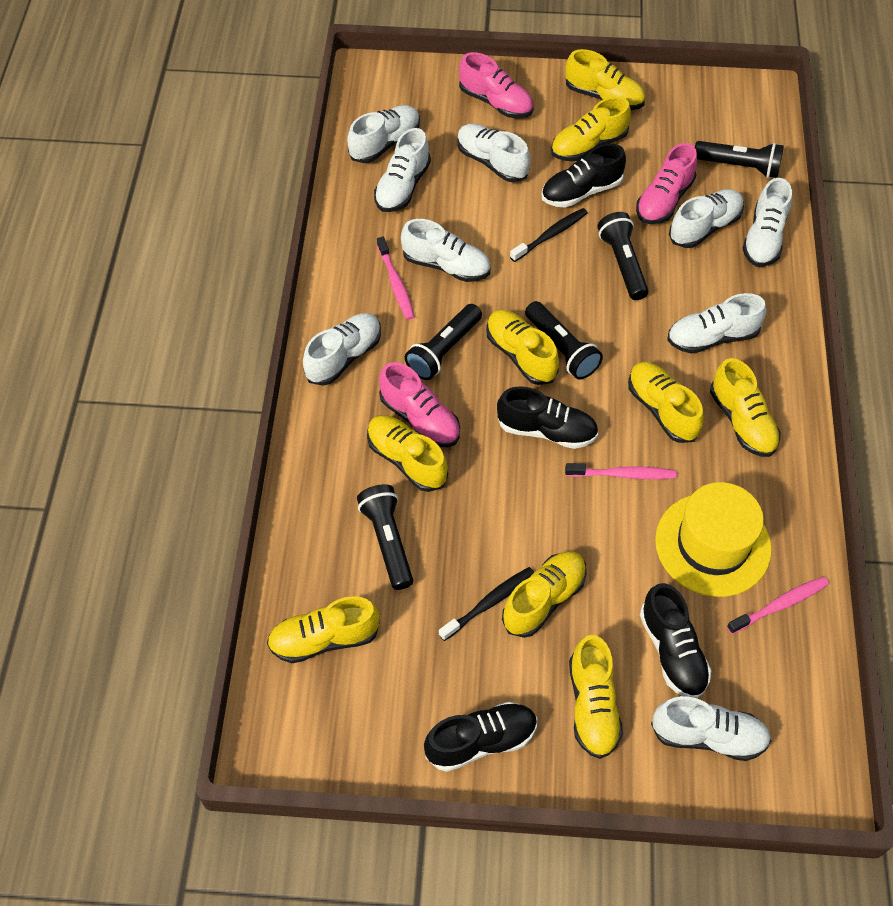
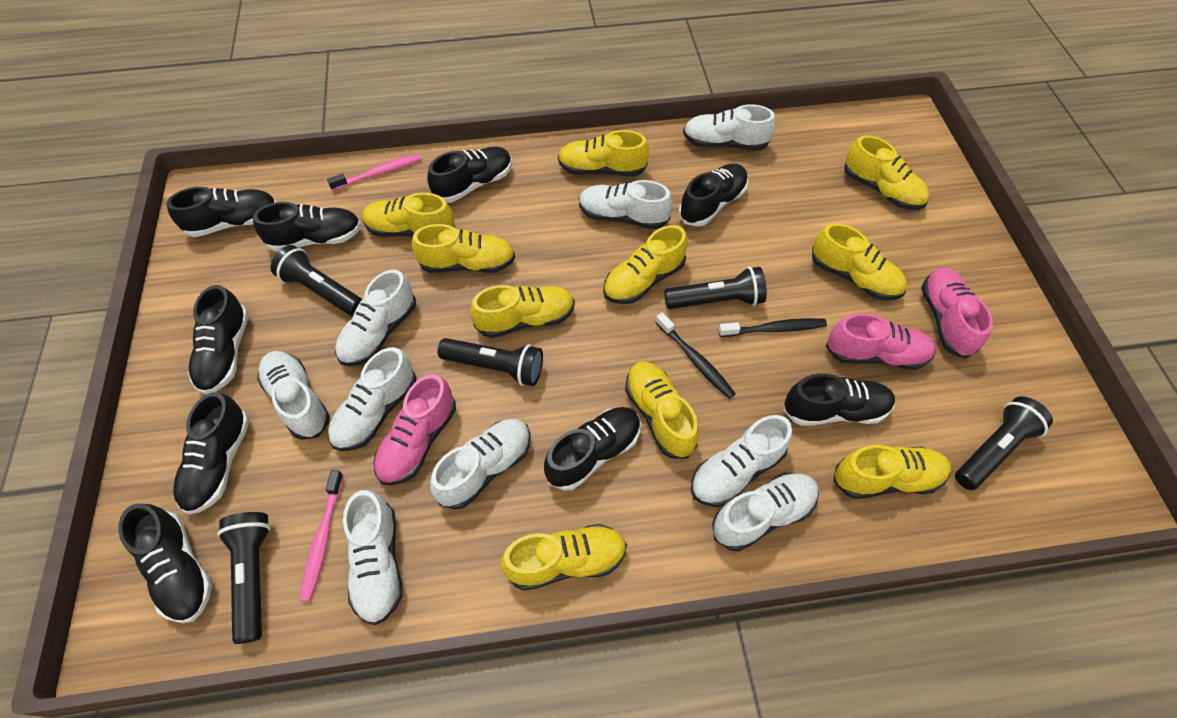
black shoe: [424,702,537,772] [497,386,598,449] [541,144,626,208] [640,583,712,698] = 4 -> [118,503,212,623] [167,187,276,237] [173,392,250,514] [188,285,249,395] [253,202,361,252] [427,147,512,203] [544,407,641,491] [679,163,748,227] [783,374,895,426] = 9
pink toothbrush: [377,237,414,320] [565,463,677,479] [727,577,829,634] = 3 -> [299,470,344,602] [327,153,422,191] = 2
yellow hat: [655,482,772,597] = 1 -> none = 0
yellow shoe: [267,596,380,663] [367,415,448,492] [486,310,559,385] [502,551,586,638] [551,97,631,161] [565,49,645,110] [569,635,623,759] [628,361,704,443] [710,358,780,457] = 9 -> [362,193,455,237] [412,224,515,273] [470,285,575,338] [501,524,627,591] [558,130,649,176] [603,225,688,304] [625,361,699,459] [812,223,907,300] [833,445,951,499] [844,135,930,210] = 10

